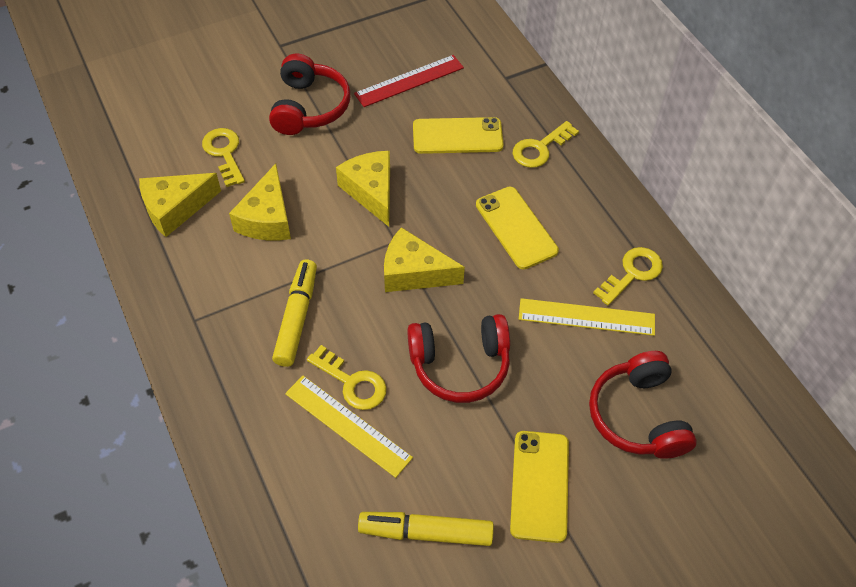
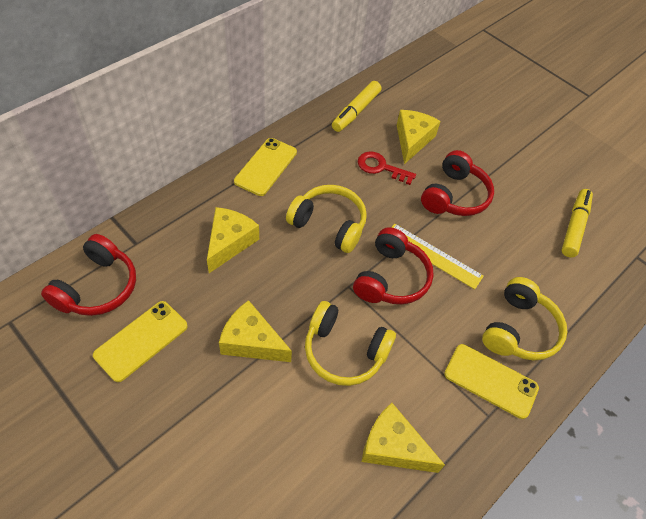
red key: none = 0 -> [358,151,416,185] = 1
red ruler: [354,55,464,107] = 1 -> none = 0
yellow headphones: none = 0 -> [286,185,367,253] [305,301,396,386] [482,277,567,361] = 3
yellow key: [202,128,245,187] [307,345,387,410] [513,121,579,168] [593,247,663,306] = 4 -> none = 0
yellow ruler: [285,376,413,478] [519,298,655,336] = 2 -> [391,224,484,289] = 1

